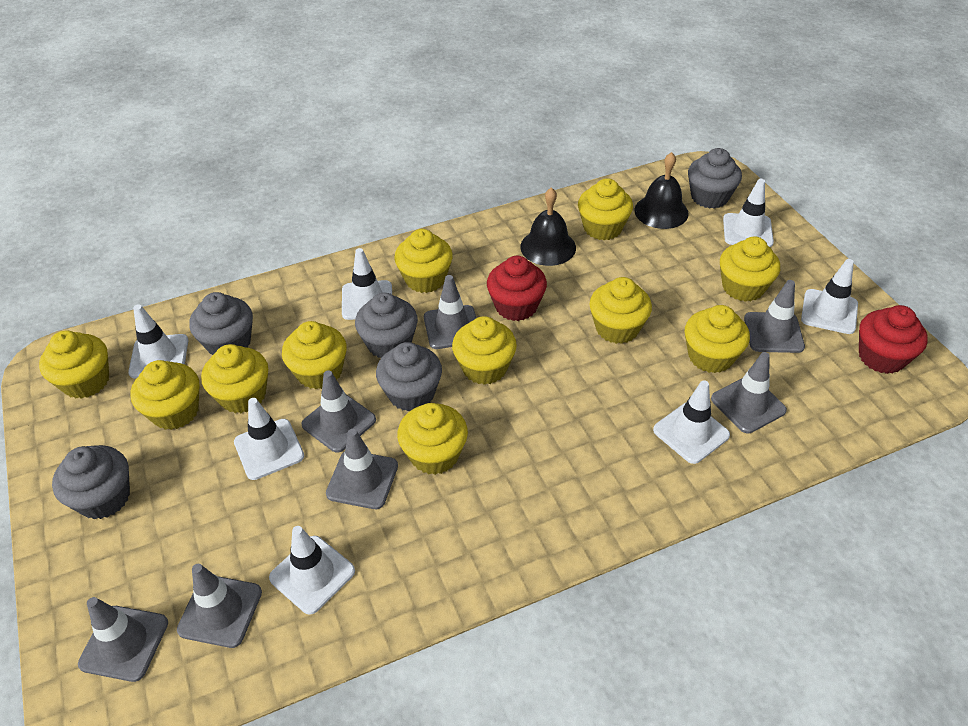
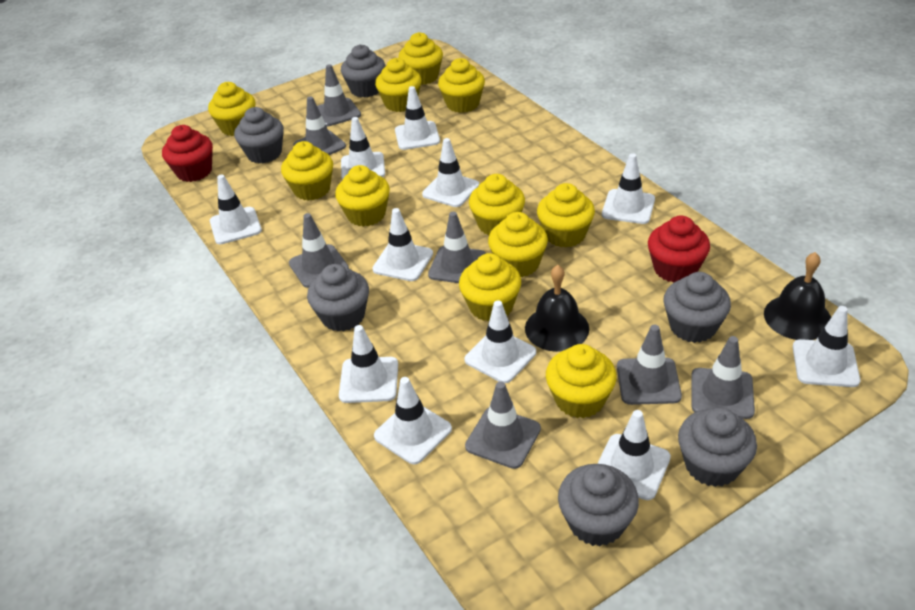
grey cupcake: [52,445,130,519] [189,292,253,355] [355,293,418,358] [376,342,442,412] [688,148,742,209] = 5 -> [234,107,284,163] [307,264,369,332] [341,45,385,97] [558,464,639,546] [663,272,731,343] [678,408,757,487] = 6
white traffic cone: [128,304,189,379] [234,398,304,480] [269,526,355,615] [342,248,392,320] [653,380,730,464] [723,179,774,247] [801,259,858,334] = 7 -> [210,174,262,244] [339,325,398,403] [341,117,385,180] [372,208,433,281] [374,377,452,464] [395,86,440,150] [422,138,479,207] [464,300,536,383] [597,410,671,500] [602,153,655,224] [793,306,860,387] = 11

